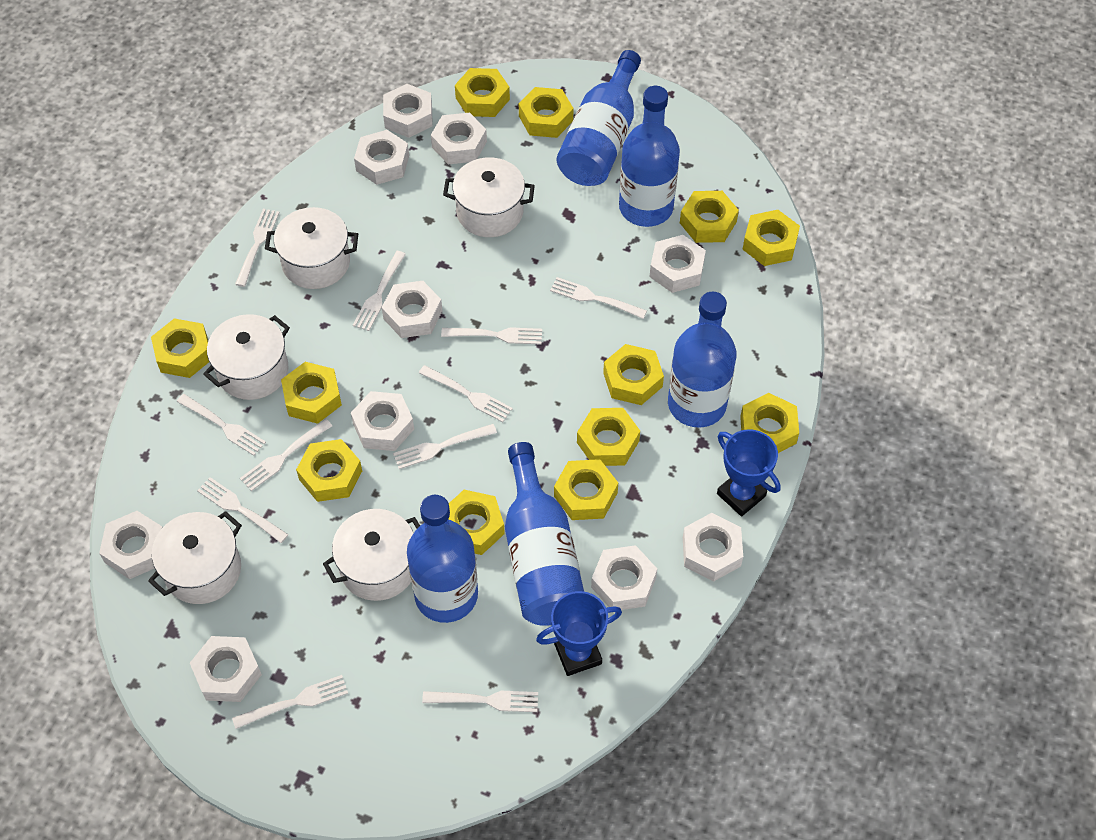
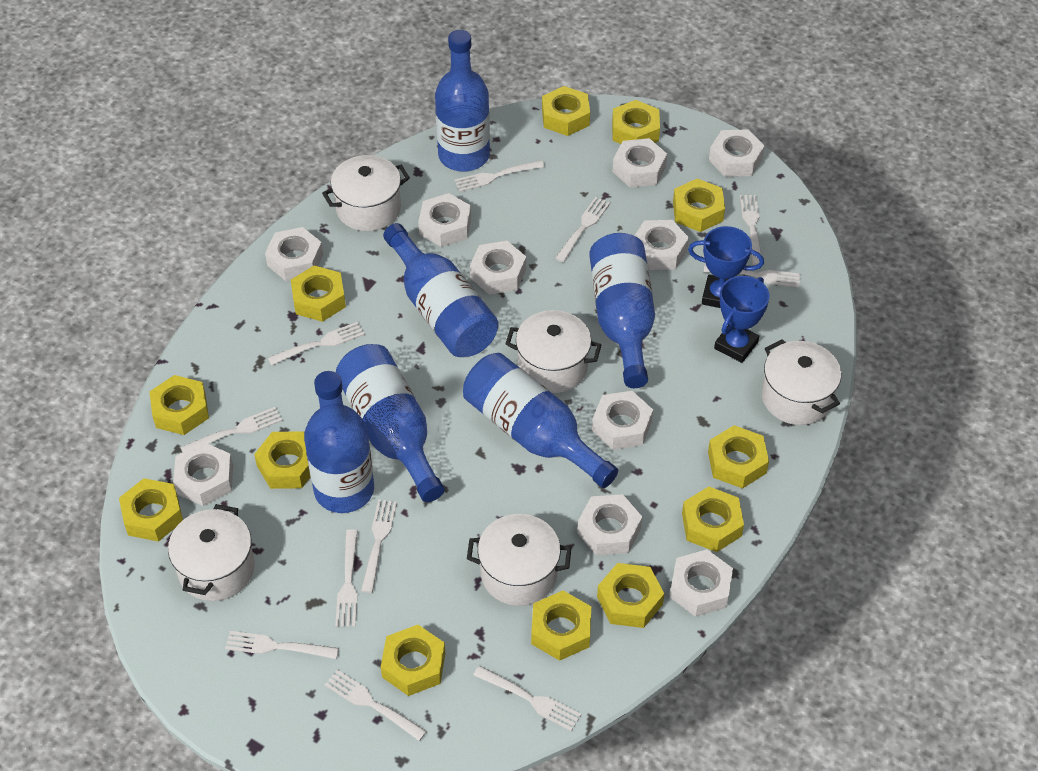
blue bottle: [407,495,478,623] [505,442,584,626] [557,50,641,186] [619,86,680,227] [668,292,736,428] = 5 -> [304,371,374,513] [336,344,444,502] [383,223,498,357] [435,30,490,172] [463,353,618,488] [589,233,655,388] = 6

